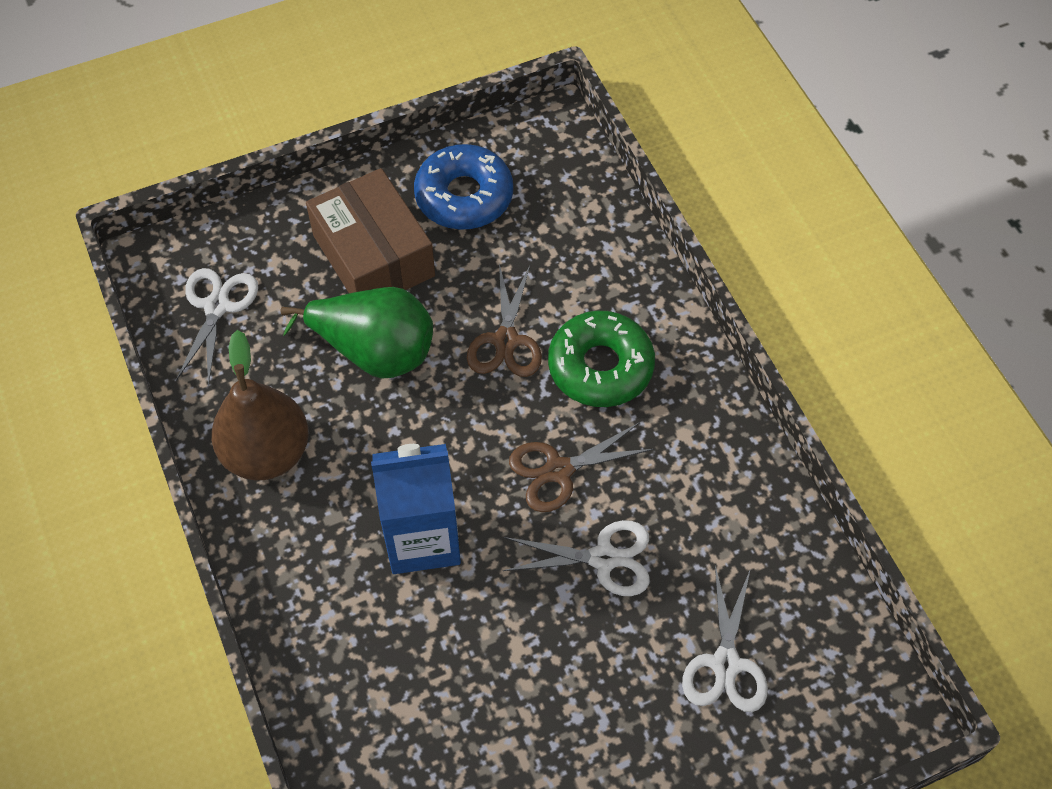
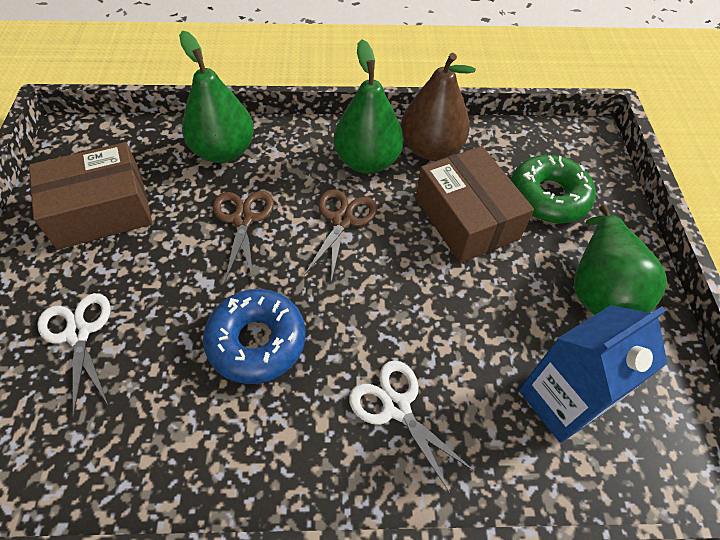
brown box: [306,168,435,293] = 1 -> [29,142,152,250] [416,146,534,263] = 2
green pear: [280,287,433,378] = 1 -> [179,31,254,163] [334,39,404,174] [574,205,667,315] = 3
white scissors: [176,268,258,386] [502,520,650,596] [682,565,768,712] = 3 -> [37,293,111,417] [349,360,475,493] = 2

